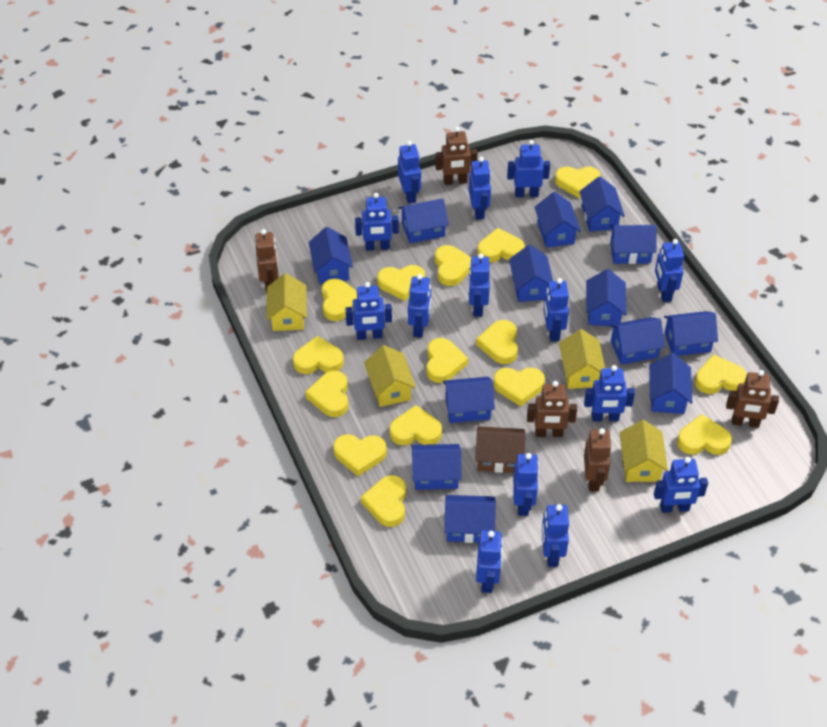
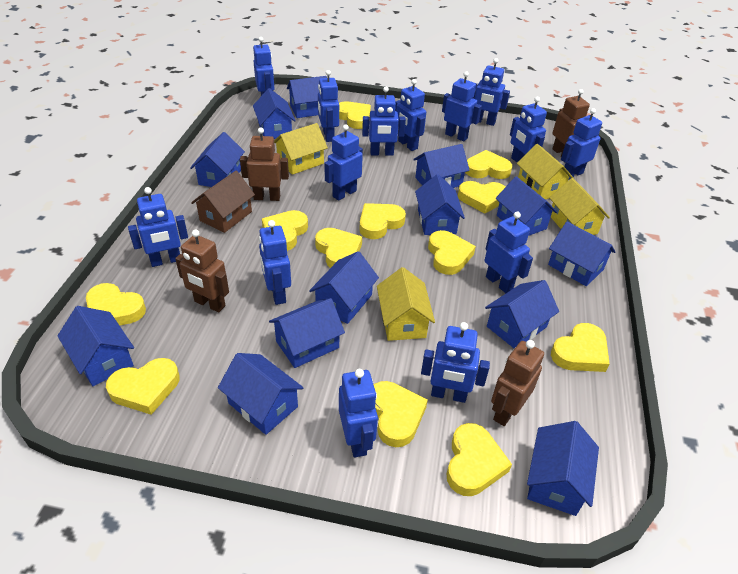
brown robot: [255,229,279,293] [435,127,478,185] [527,381,577,437] [584,428,612,491] [726,370,779,428] = 5 -> [175,230,229,312] [240,128,289,201] [491,340,544,426] [552,89,590,157] = 4
yellow heart: [293,336,344,374] [306,370,348,417] [322,279,357,321] [333,434,387,476] [361,475,406,527] [377,265,425,301] [389,405,442,445] [426,338,468,383] [435,245,471,286] [476,320,518,364] [477,228,525,263] [493,367,545,407] [555,166,601,199] [677,414,732,455] [695,354,747,394] = 15 -> [86,283,146,326] [106,358,179,415] [262,210,308,251] [315,228,362,268] [339,101,371,129] [359,203,406,239] [374,381,428,447] [428,230,476,275] [447,423,512,496] [458,181,505,214] [465,150,512,179] [551,323,610,372] = 12

